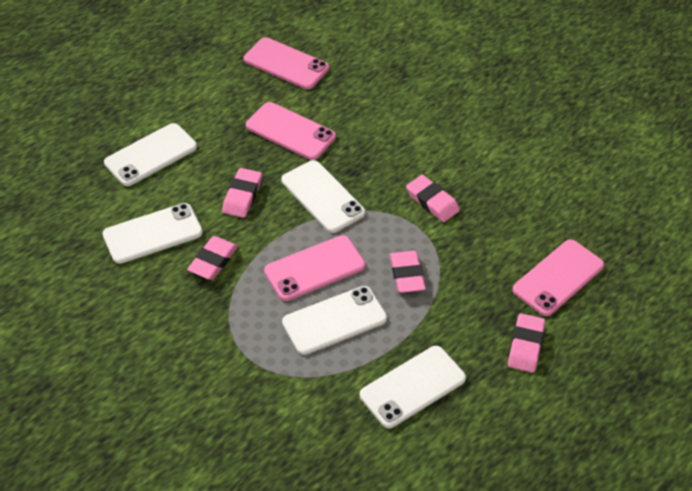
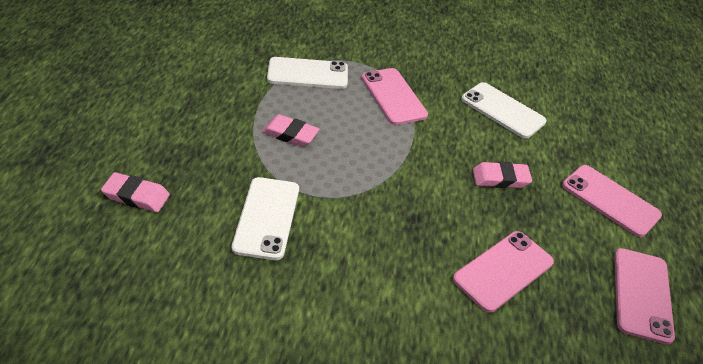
pink eraser: [187,236,238,280] [222,168,262,218] [390,251,426,293] [406,175,460,222] [508,313,545,373] = 5 -> [101,172,170,212] [262,115,319,147] [473,162,532,188] = 3
white phone: [103,203,203,264] [104,123,197,186] [281,160,365,233] [282,286,387,355] [360,346,466,428] = 5 -> [232,177,299,260] [267,57,348,89] [461,82,547,139] = 3

